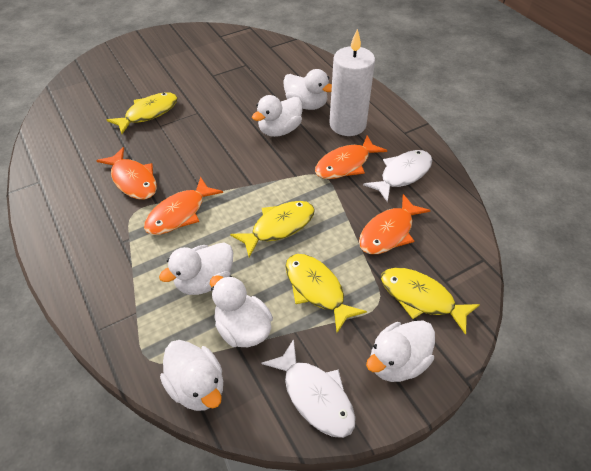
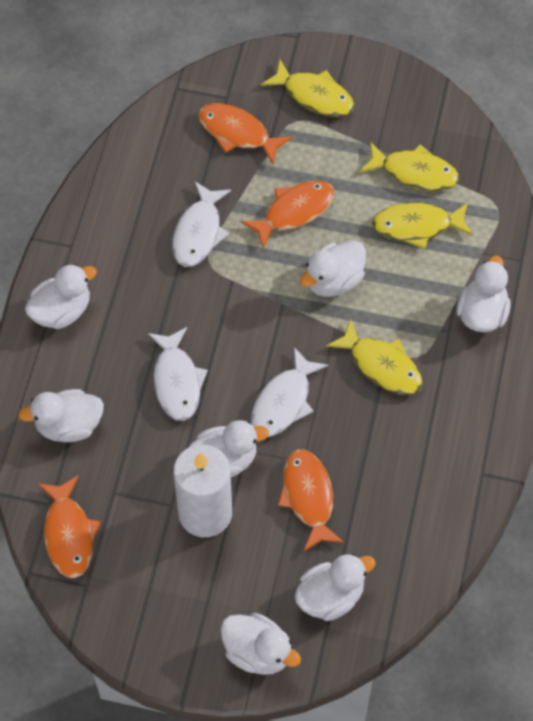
white duck: [159,243,233,295] [160,340,223,411] [210,275,273,347] [252,95,302,137] [283,69,332,110] [366,320,435,382] = 6 -> [18,389,104,442] [25,264,97,329] [188,420,269,477] [221,613,301,675] [294,554,376,621] [300,240,366,297] [457,256,510,332] = 7
white fish: [261,339,356,438] [363,150,432,202] = 2 -> [148,327,208,421] [172,181,231,267] [251,347,328,437] = 3

